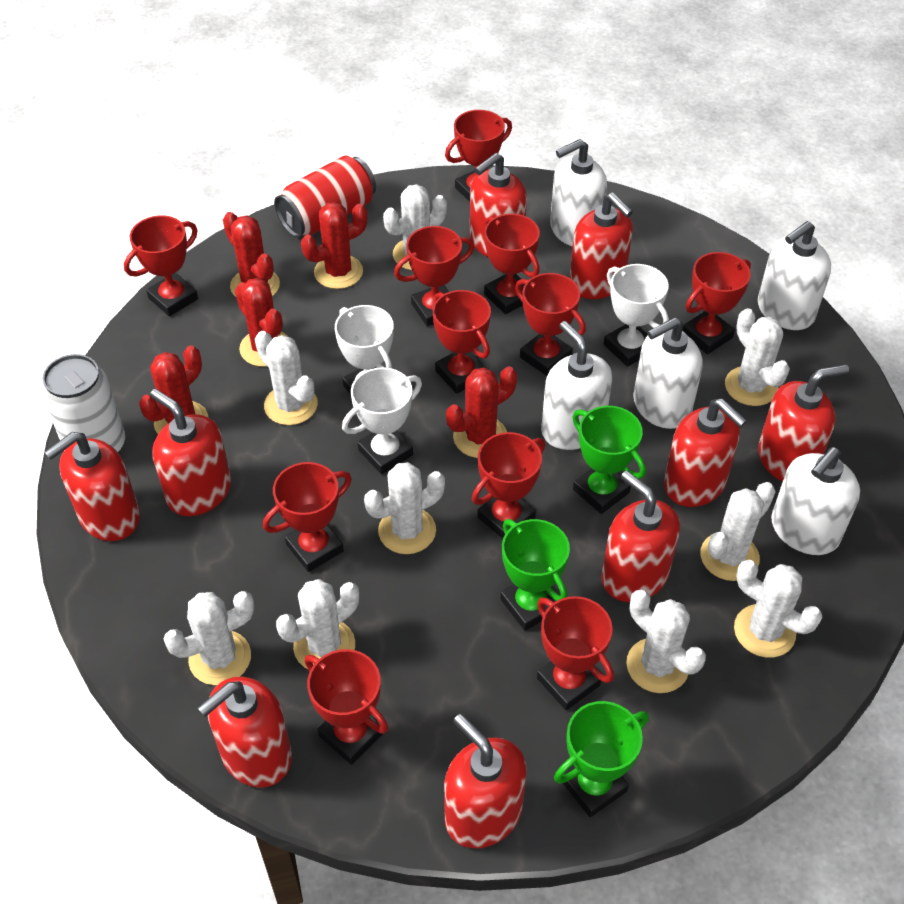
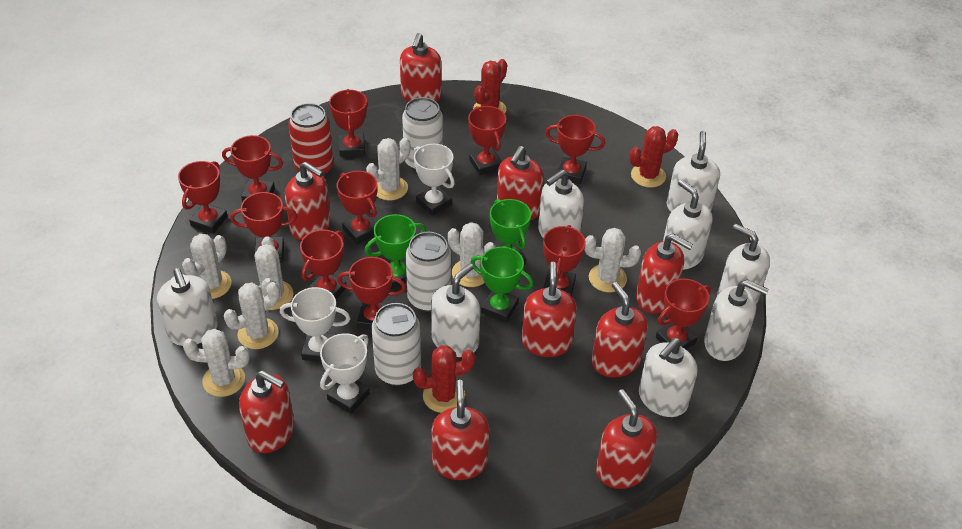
red cactus: [139,346,209,434] [223,212,280,297] [235,278,288,367] [301,202,368,289] [446,366,517,458] = 5 -> [413,345,475,413] [473,59,507,113] [629,126,678,187] = 3
white cactus: [164,591,254,685] [255,331,318,425] [276,579,359,669] [364,462,445,554] [383,184,447,270] [626,590,706,693] [700,482,776,581] [725,308,790,406] [734,560,822,658] = 9 -> [182,234,231,299] [183,329,250,397] [224,282,280,349] [254,236,293,310] [366,138,410,201] [448,222,496,287] [585,228,641,292] = 7
white can: [42,354,125,452] = 1 -> [371,303,421,386] [402,97,443,171] [406,232,451,312] = 3
white soap dispenser: [541,321,612,450] [550,139,607,247] [633,317,703,429] [758,221,831,330] [771,447,860,555] = 5 -> [157,268,218,346] [431,263,480,357] [538,169,584,237] [639,338,697,417] [663,180,712,270] [667,131,720,212] [704,280,769,361] [717,224,770,304] = 8

